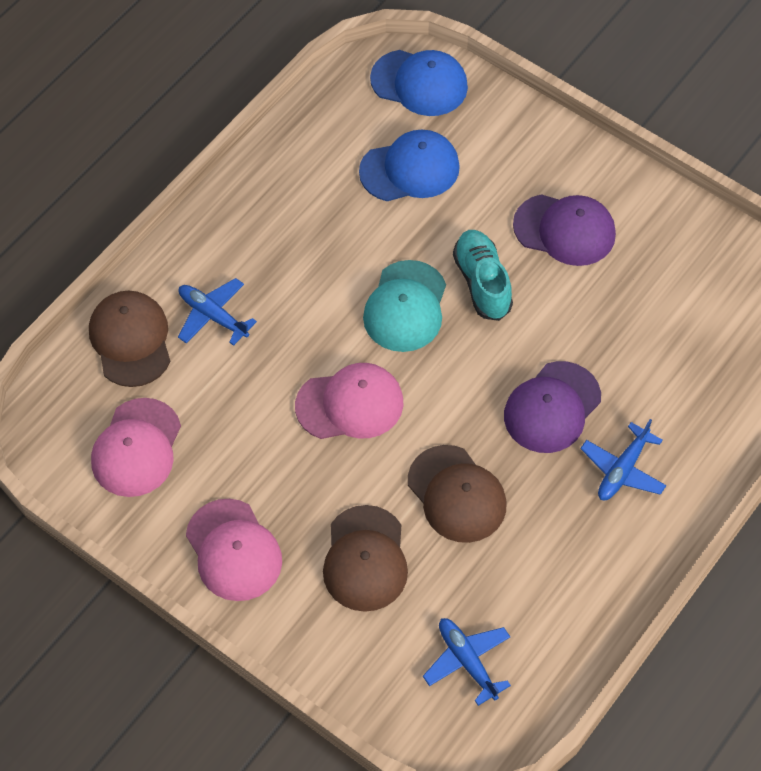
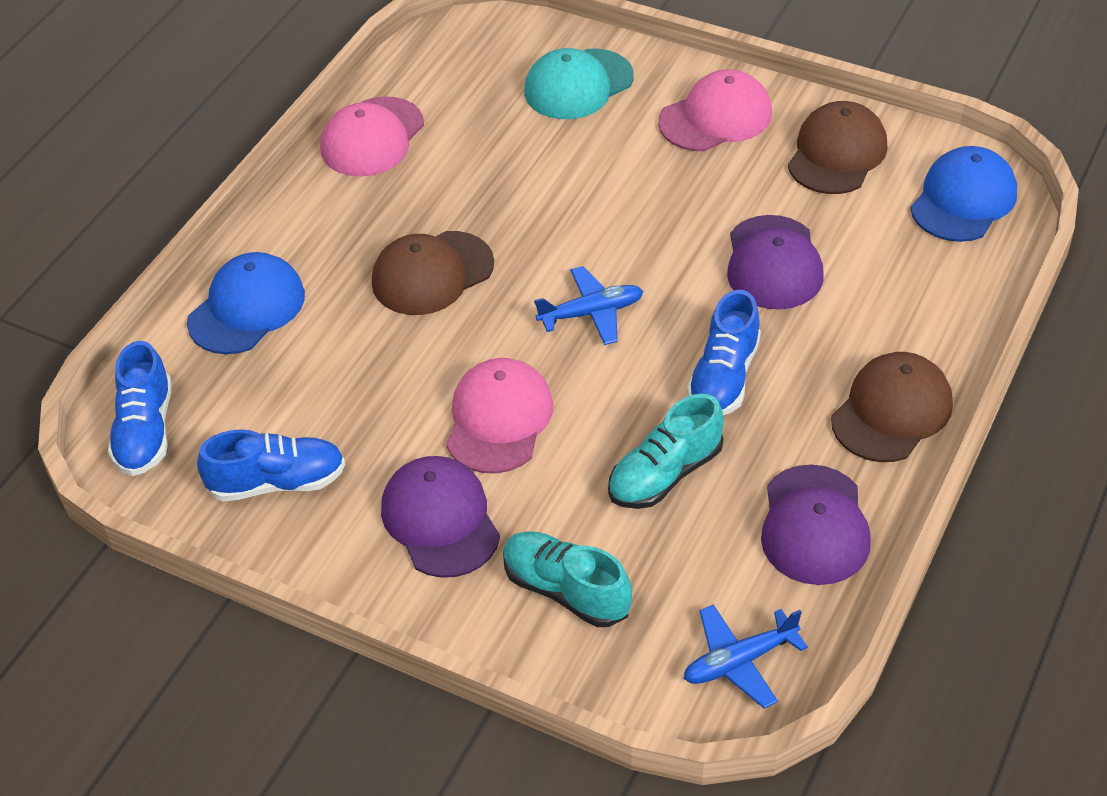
blue plane: [178,278,257,346] [423,618,511,706] [581,419,666,500] = 3 -> [534,266,643,345] [684,605,808,708] = 2
blue shoe: none = 0 -> [108,341,172,476] [197,429,345,502] [687,290,761,415] = 3
purple cap: [504,361,601,453] [513,194,616,266] = 2 -> [381,456,500,578] [727,215,824,309] [761,464,871,585] = 3
turquoise shoe: [453,230,513,321] = 1 -> [503,531,632,627] [608,393,724,509] = 2

